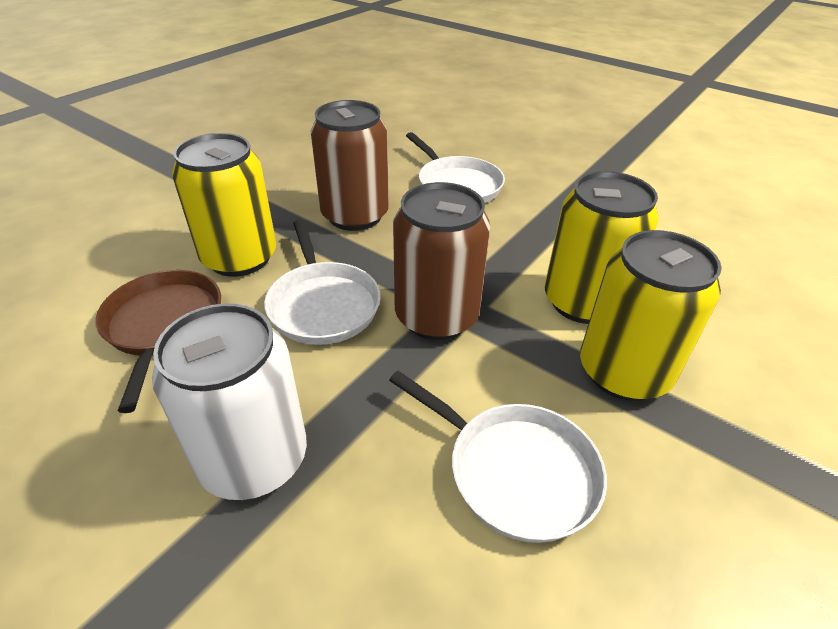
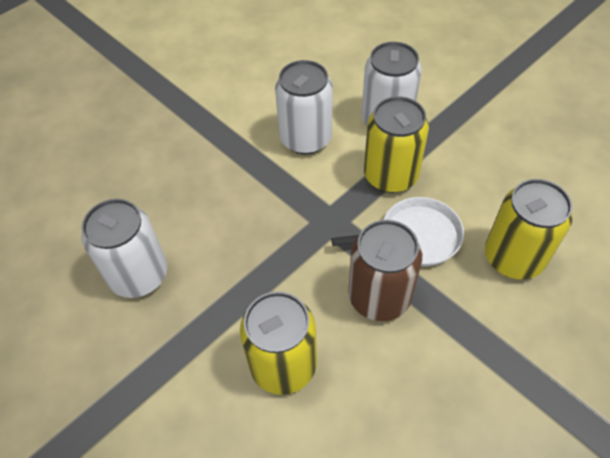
brown can: [311,100,389,231] [393,182,491,340] = 2 -> [348,220,422,321] = 1
brown pan: [96,270,221,413] = 1 -> none = 0
white can: [152,303,307,500] = 1 -> [82,199,167,298] [275,60,333,155] [362,42,422,125] = 3
white pan: [264,220,381,345] [389,371,607,543] [406,132,505,203] = 3 -> [331,197,464,266] = 1

